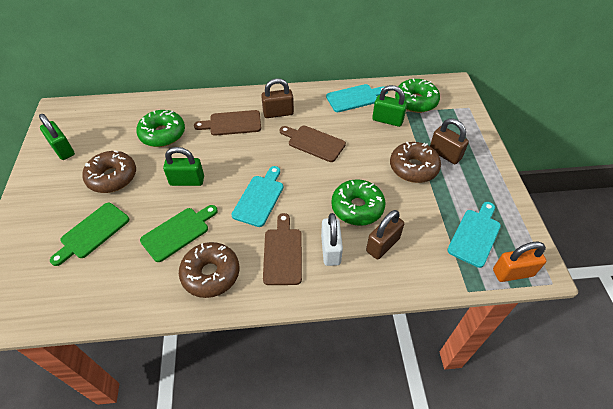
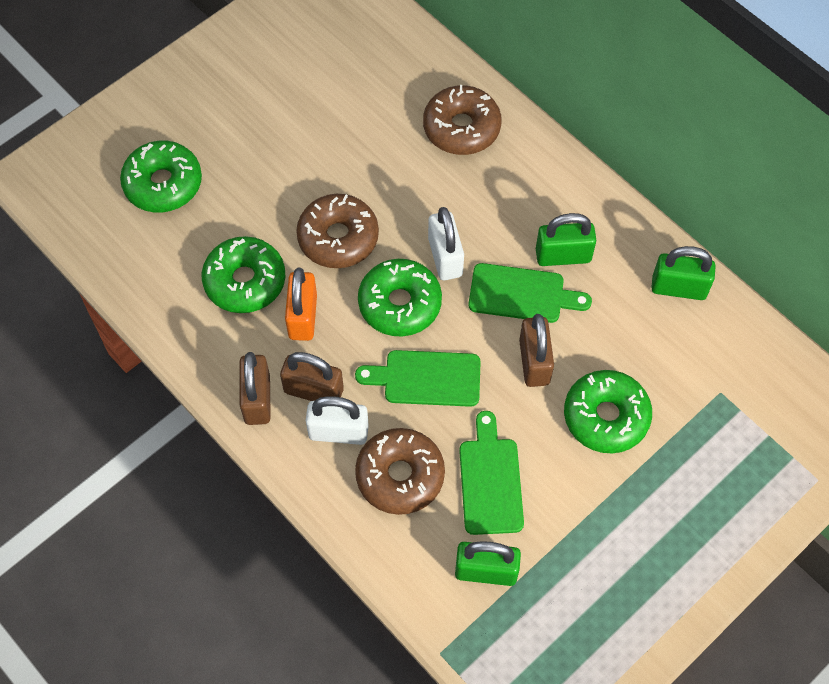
brown cutting board: [194,110,261,136] [263,213,302,285] [279,126,346,162] = 3 -> none = 0
green cutting board: [50,203,129,266] [140,205,218,262] = 2 -> [355,350,481,407] [459,411,524,535] [469,263,592,323] = 3
green donut: [136,110,185,147] [331,179,385,226] [395,78,440,113] = 3 -> [120,141,202,213] [202,236,285,313] [358,259,442,337] [564,370,652,453] = 4
turquoise cutting board: [232,166,283,227] [326,84,388,112] [447,202,501,268] = 3 -> none = 0
white padlock: [321,213,343,266] = 1 -> [306,396,369,445] [428,207,464,280] = 2

